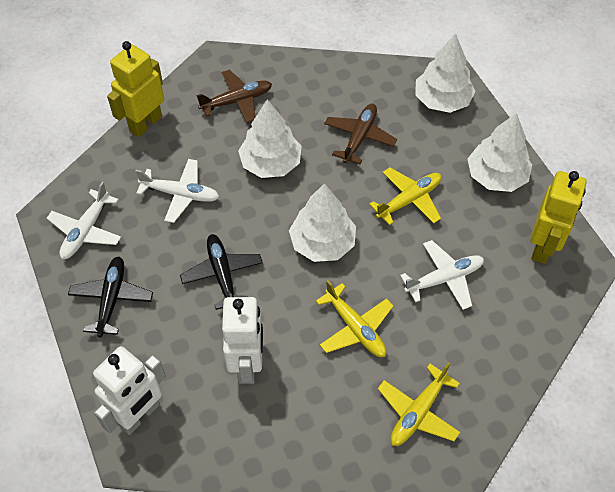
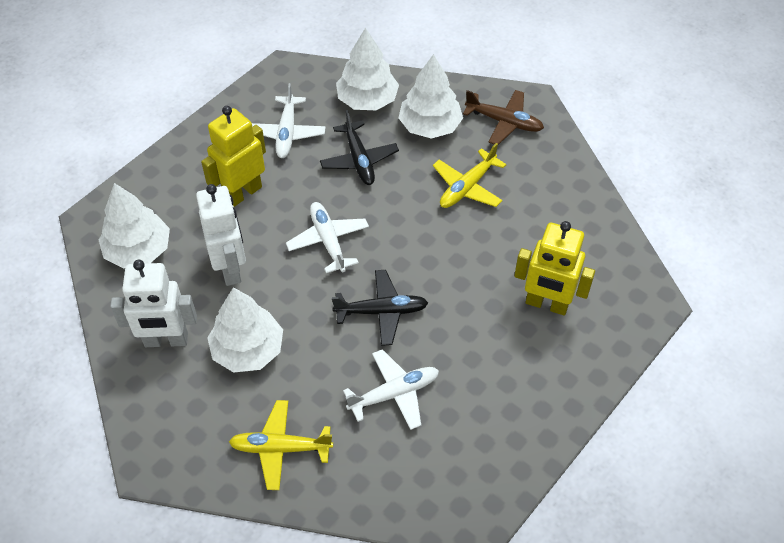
brown plane: [197,70,272,123] [324,104,397,164] = 2 -> [463,90,544,145] = 1
yellow plane: [316,280,393,357] [369,168,442,226] [378,362,460,446] = 3 -> [229,400,333,490] [433,143,506,208] = 2

